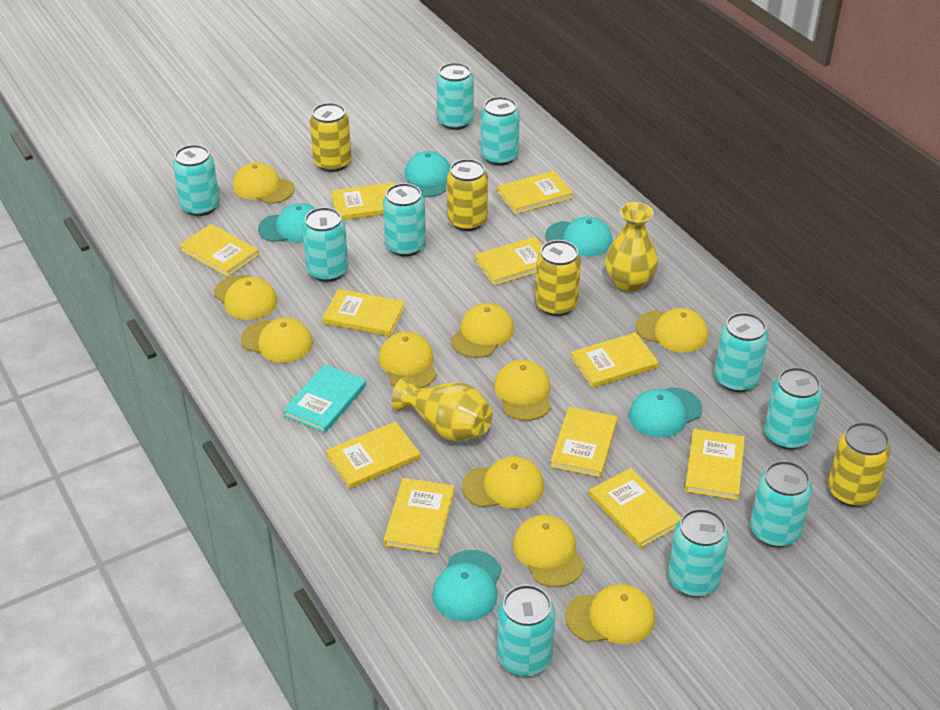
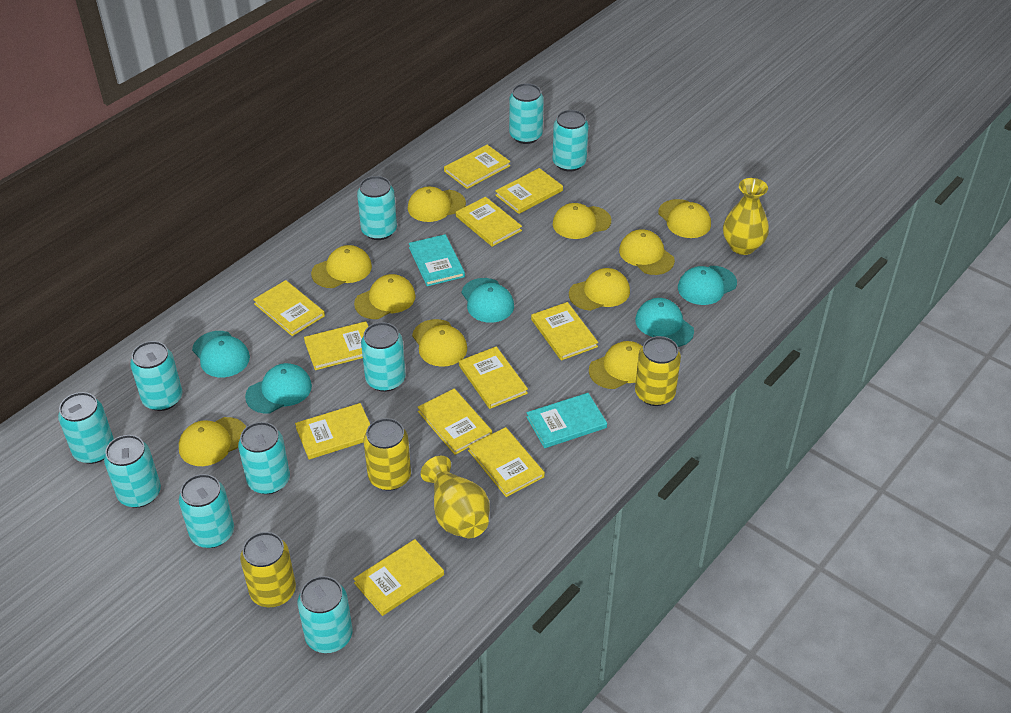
turquoise book: [283,364,366,433] = 1 -> [409,234,465,286] [527,393,607,448] = 2
yellow can: [310,103,351,172] [447,159,488,231] [535,240,581,316] [828,422,891,507] = 4 -> [240,532,296,607] [363,418,411,491] [635,336,681,406] = 3

